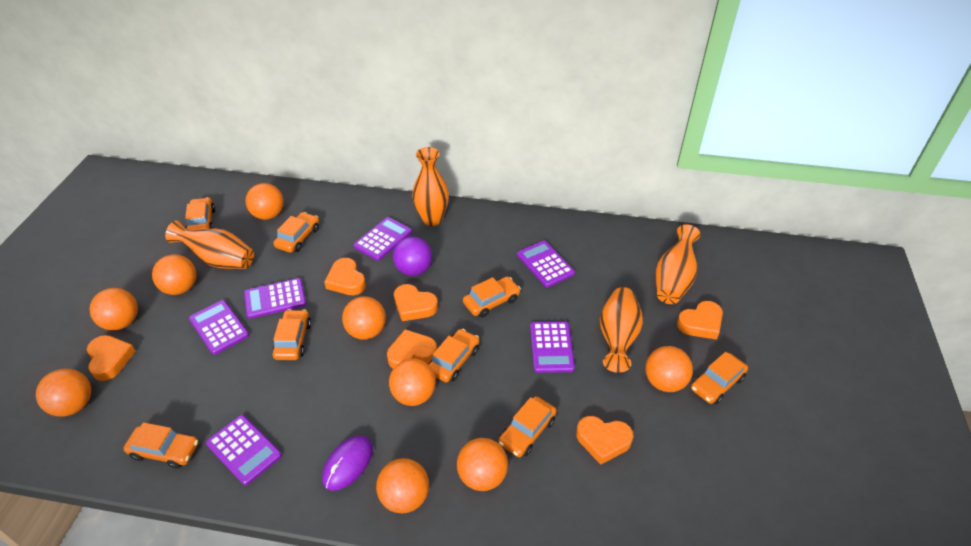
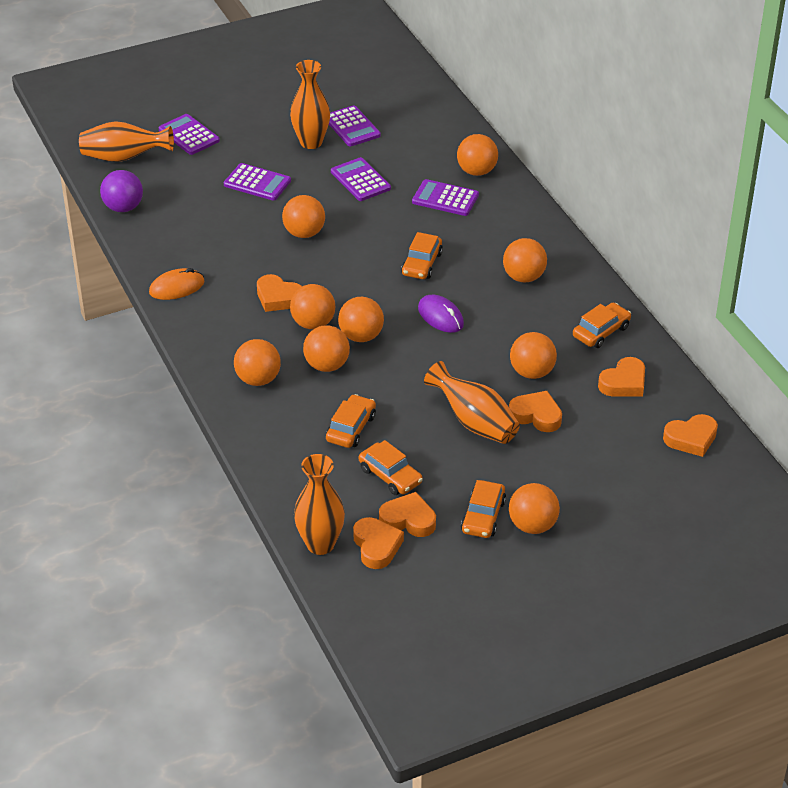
orange car: [123,422,199,469] [185,197,215,230] [272,309,311,360] [273,212,319,253] [429,329,479,382] [463,276,521,318] [498,396,557,457] [691,352,748,404] = 8 -> [326,394,376,448] [359,440,423,495] [401,232,443,279] [461,480,506,538] [573,303,631,348] = 5
orange mouse: none = 0 -> [149,268,205,300] = 1
purple calculator: [189,300,249,355] [206,415,282,485] [244,278,306,319] [354,217,412,261] [517,241,575,287] [530,321,575,373] = 6 -> [159,114,220,155] [224,163,291,201] [329,105,381,146] [331,157,391,201] [412,179,479,216] = 5

